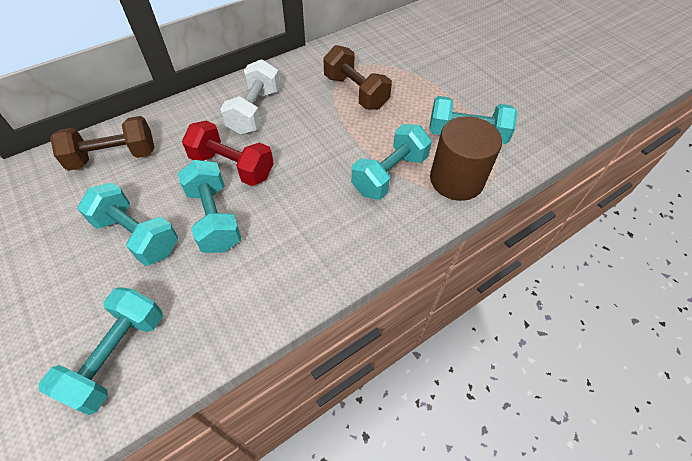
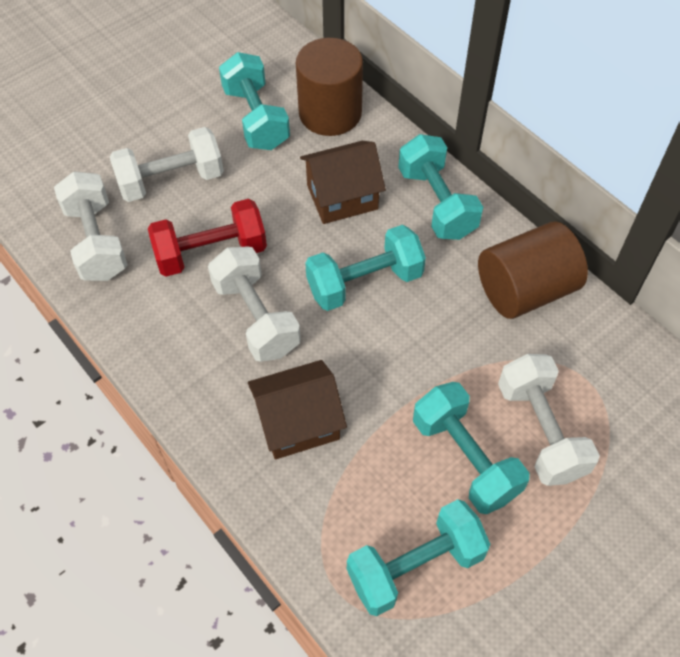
brown cylinder: [430,116,502,201] = 1 -> [296,38,363,136] [478,222,588,319] = 2
brown dumbbell: [50,116,155,171] [323,45,392,110] = 2 -> none = 0
brown house: none = 0 -> [248,360,347,459] [300,141,386,224] = 2
white dumbbell: [220,59,280,135] = 1 -> [54,171,128,281] [110,127,224,202] [208,246,301,362] [498,354,600,486] = 4

